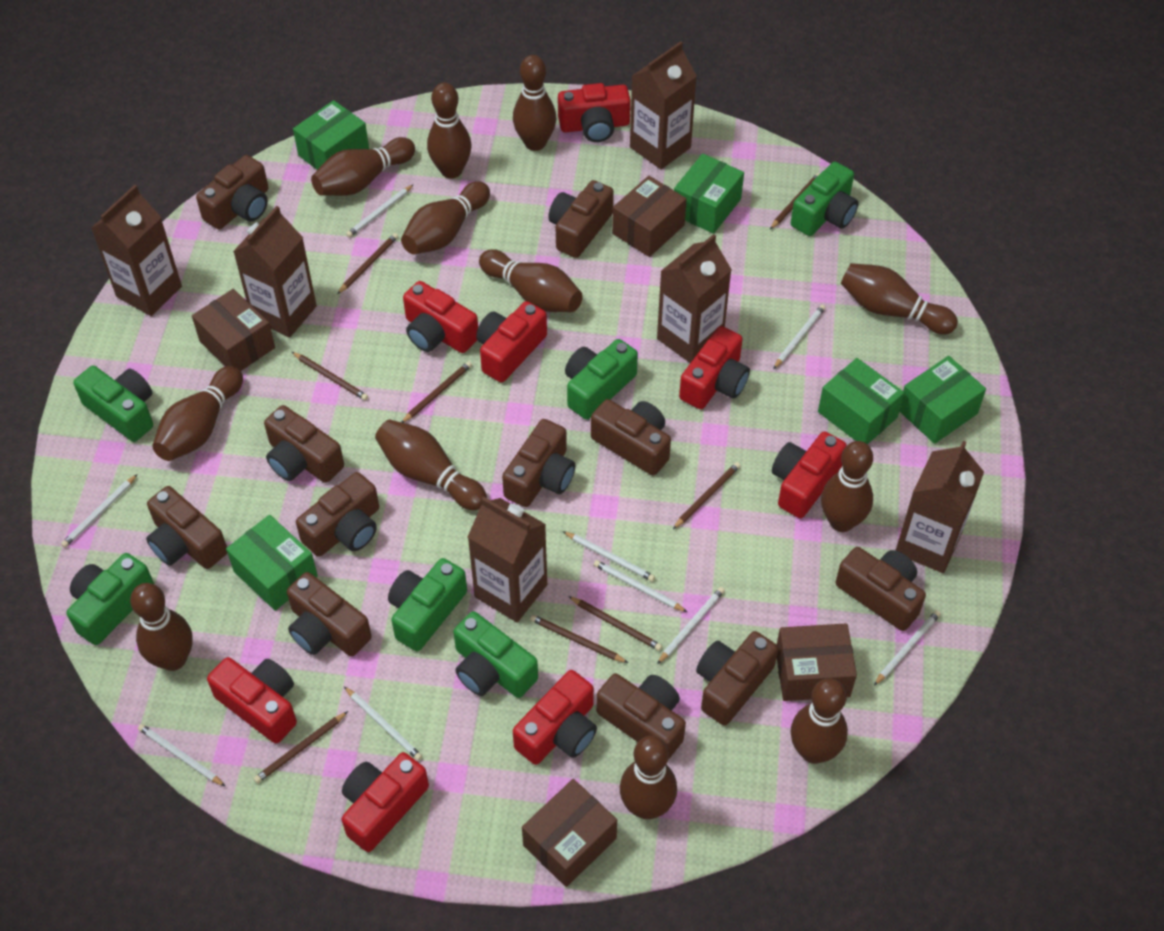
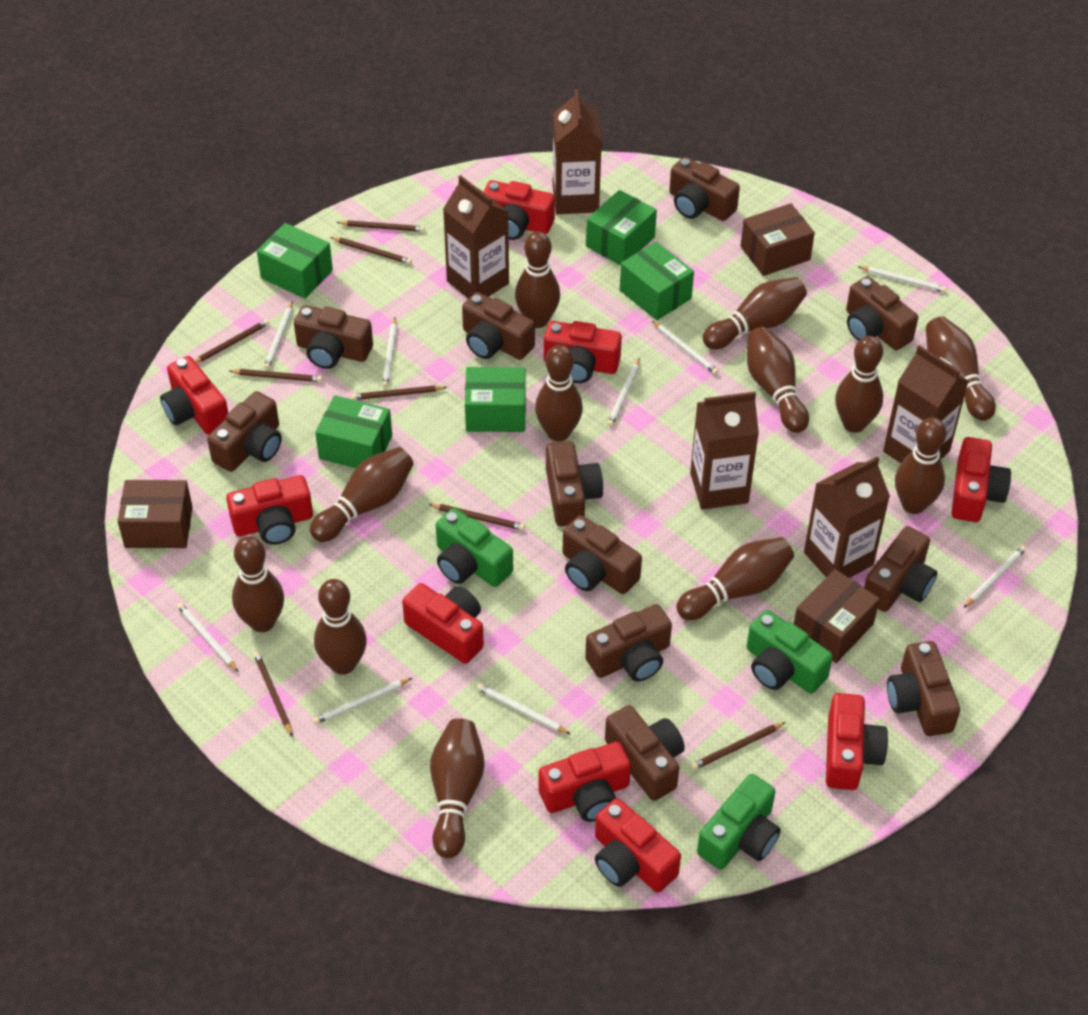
brown box: [192,289,275,371] [522,779,617,887] [612,176,687,257] [777,623,857,701] = 4 -> [118,480,193,548] [741,203,815,276] [794,569,880,663] = 3
brown carton: [91,185,182,316] [233,206,317,338] [468,497,547,622] [630,41,697,169] [657,234,732,363] [895,441,984,573] = 6 -> [443,175,509,299] [553,89,602,214] [690,392,759,510] [804,456,890,578] [883,345,968,463] = 5
green camera: [66,553,154,645] [73,366,153,442] [388,558,467,651] [453,611,538,698] [565,339,638,420] [791,162,859,236] = 6 -> [436,508,513,587] [697,774,781,870] [747,610,833,693] = 3
red camera: [207,657,297,744] [342,752,429,852] [403,281,478,353] [476,301,547,383] [513,670,597,765] [558,83,631,142] [679,326,750,409] [772,431,847,518] = 8 -> [160,356,228,435] [226,475,313,545] [402,583,484,664] [483,180,555,240] [538,741,631,822] [544,321,622,383] [595,798,681,893] [826,693,888,790] [952,437,1011,522] = 9

